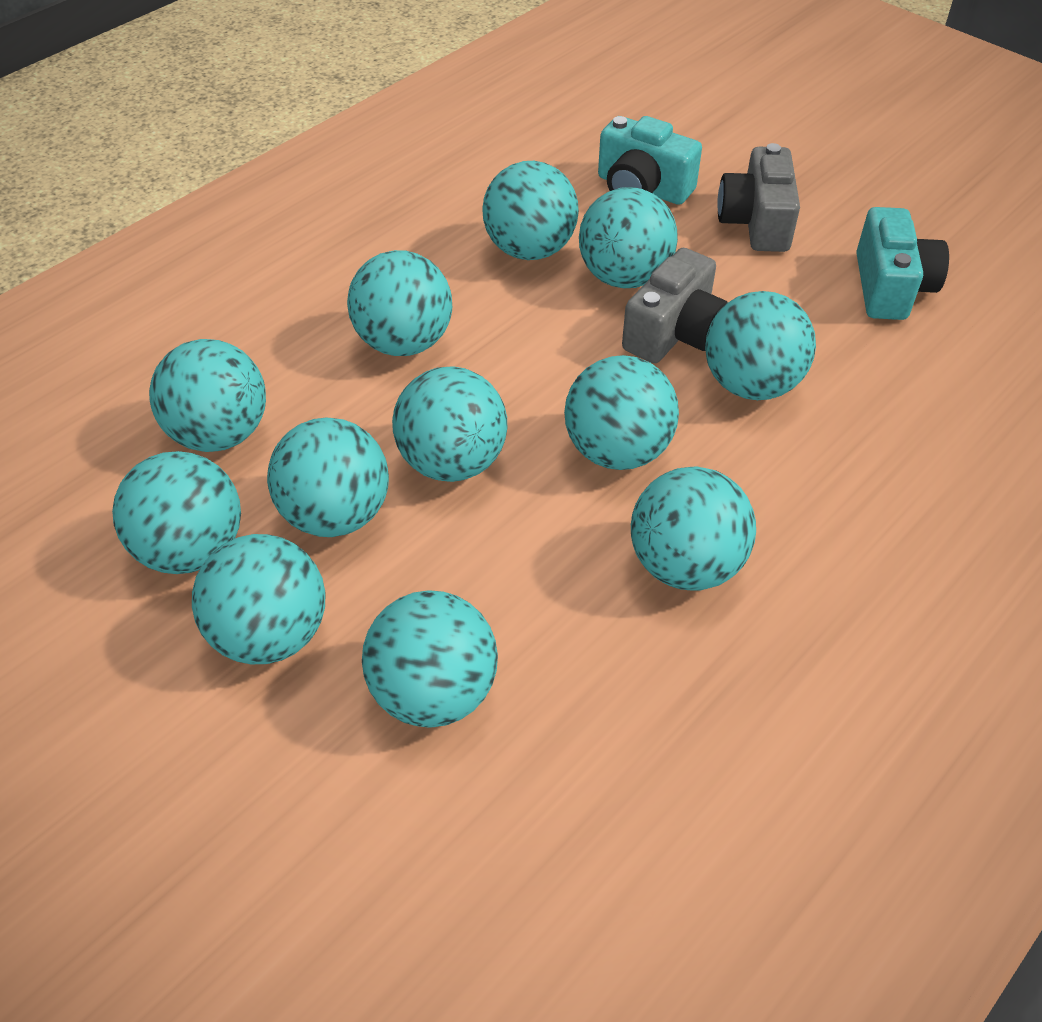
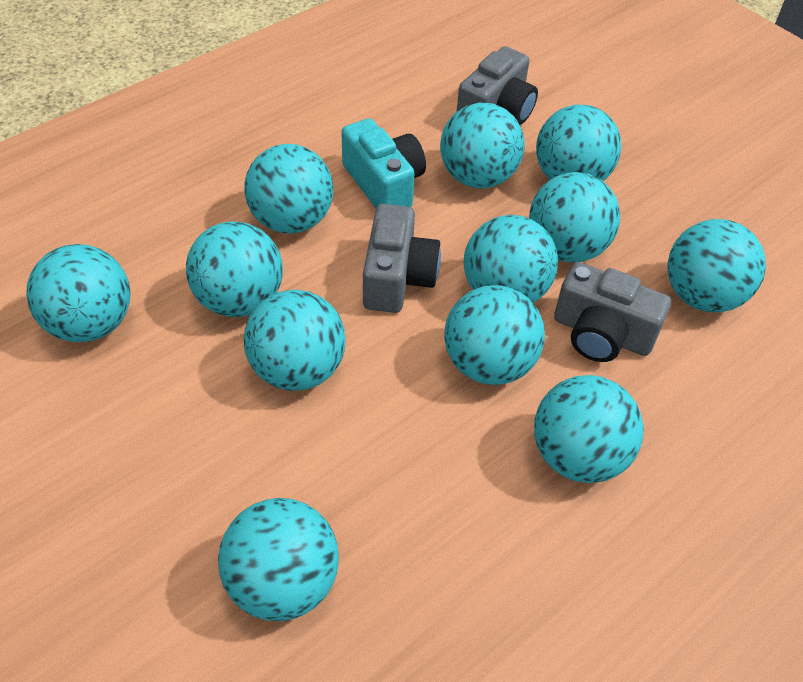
grey camera: [622,248,728,363] [717,143,800,252] = 2 -> [363,204,441,313] [457,46,538,125] [554,262,671,362] = 3
turquoise camera: [598,116,702,205] [856,207,949,320] = 2 -> [341,119,426,208] = 1

